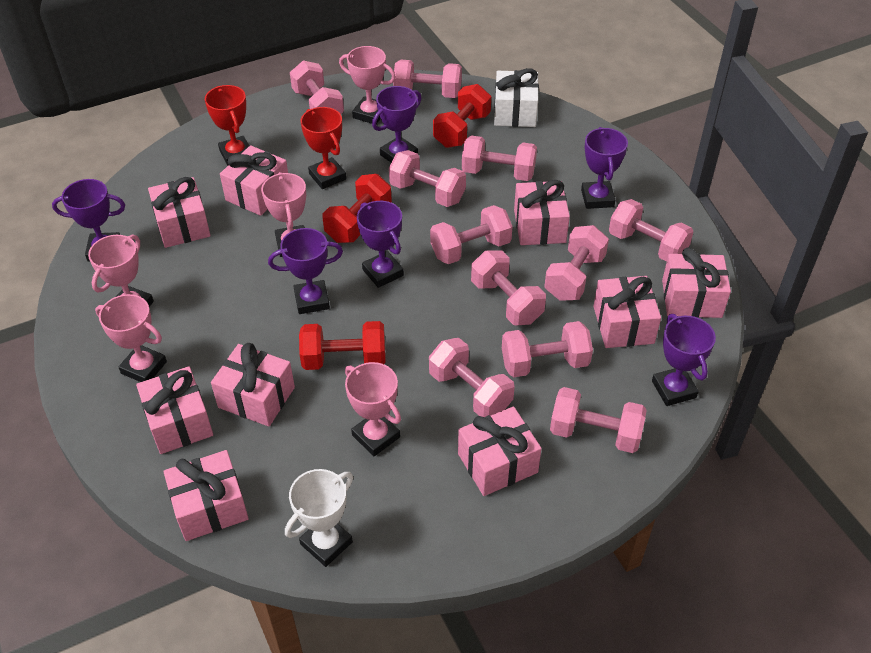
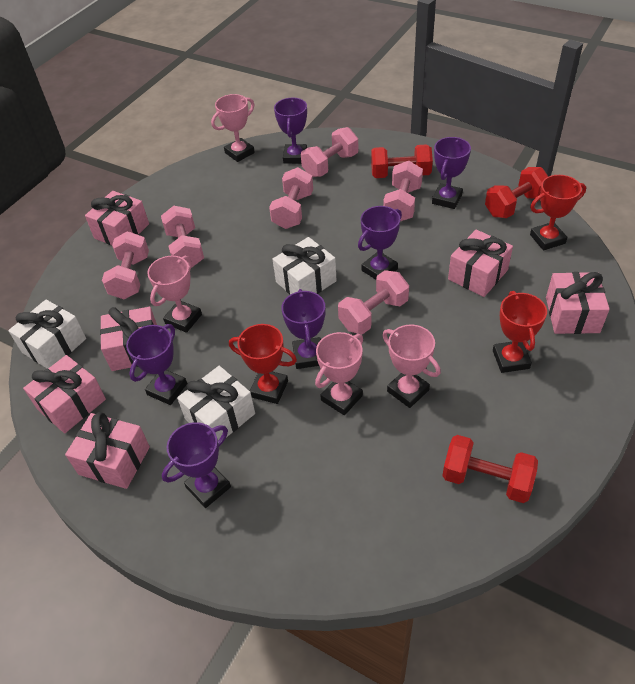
pink dumbbell: [290,60,344,114] [389,150,466,207] [393,59,462,98] [429,338,515,417] [430,205,513,264] [462,135,537,181] [471,251,546,325] [502,321,593,377] [544,225,609,301] [550,387,647,453] [609,199,693,262] = 11 -> [102,231,149,299] [161,206,204,268] [269,167,313,229] [301,127,358,177] [338,270,409,334] [383,161,423,221] = 6
pink gift: [136,366,213,454] [148,177,211,248] [163,450,249,541] [211,343,295,427] [220,145,288,216] [458,407,541,496] [514,180,570,245] [593,276,661,348] [662,248,731,318] = 9 -> [23,355,106,433] [65,412,150,489] [85,191,149,245] [100,307,157,371] [448,230,513,297] [546,272,610,334] = 6
pink trophy: [88,234,154,307] [95,294,167,382] [261,172,306,257] [339,46,396,124] [345,362,401,456] = 5 -> [147,256,202,333] [211,94,255,162] [315,332,363,415] [382,325,441,408] = 4
red trophy: [205,85,249,166] [300,107,346,189] = 2 -> [229,324,297,404] [493,291,547,373] [530,175,586,250] = 3
white gift: [494,68,539,127] = 1 -> [8,300,86,368] [177,366,255,440] [272,237,337,295] = 3
white trophy: [285,469,353,567] = 1 -> none = 0

